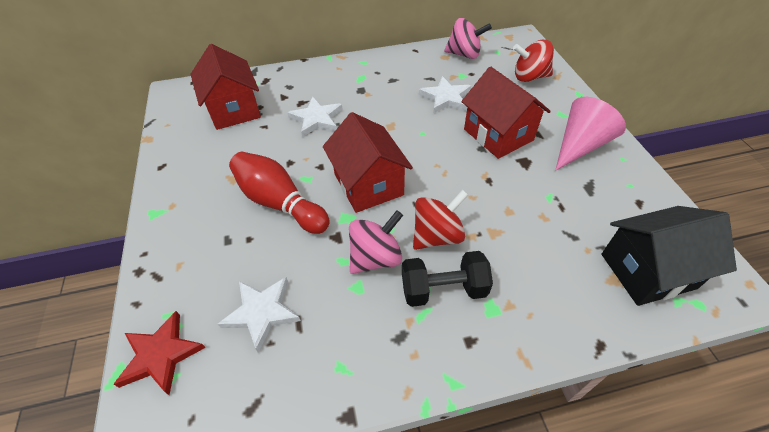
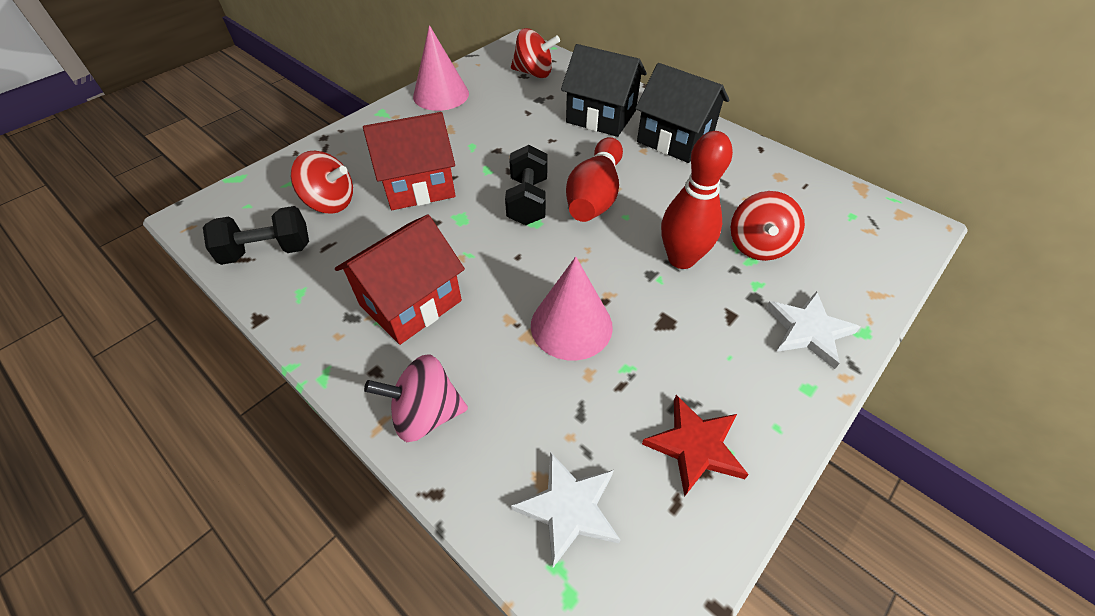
black dumbbell: [402,251,493,307] = 1 -> [203,206,309,265] [505,145,547,225] = 2
black house: [601,206,737,306] = 1 -> [561,44,647,137] [635,63,729,163] = 2
pink cone: [556,97,626,170] = 1 -> [413,25,469,111] [531,257,613,361] = 2
pink spinning top: [349,210,403,274] [444,18,492,59] = 2 -> [364,354,468,442] = 1
red bowling pin: [229,152,330,234] = 1 -> [566,137,623,222] [661,131,733,269] = 2
red house: [190,44,261,130] [323,112,413,213] [461,67,551,159] = 3 -> [335,214,465,345] [363,112,455,210] = 2
red spinning top: [413,190,468,250] [513,40,554,82] = 2 -> [291,151,353,214] [511,28,560,78] [731,191,805,261] = 3
white star: [218,277,301,352] [287,97,343,137] [419,76,471,113] = 3 -> [511,452,620,568] [766,291,860,369] = 2

